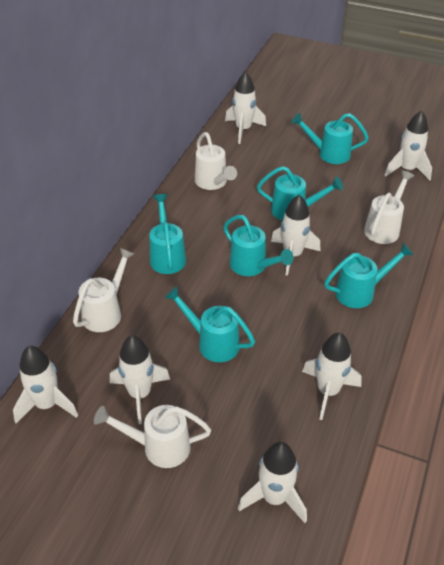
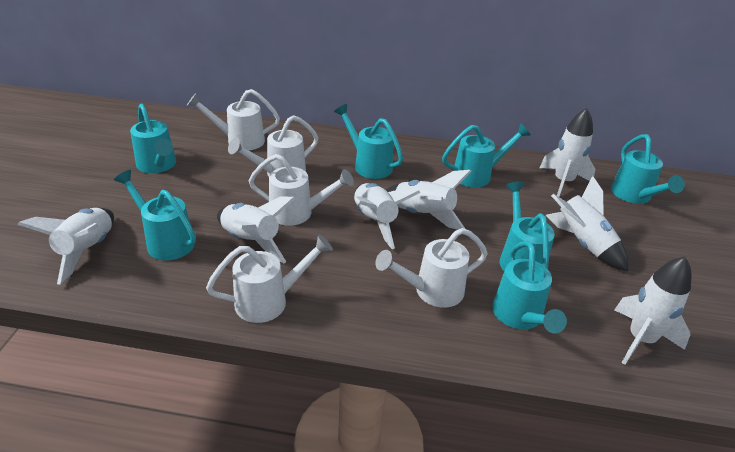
turquoise watering can: [149,194,186,274] [165,286,255,362] [223,215,294,276] [257,166,343,221] [291,113,369,164] [324,243,414,308] = 6 -> [114,170,196,260] [130,104,176,173] [334,104,403,179] [442,123,531,188] [492,241,567,334] [500,182,555,271] [611,134,685,204] = 7
white watering can: [73,248,134,332] [94,405,211,468] [195,132,237,190] [364,170,414,244] = 4 -> [187,89,280,151] [206,234,333,323] [228,115,319,177] [249,154,354,226] [375,228,488,308] = 5

